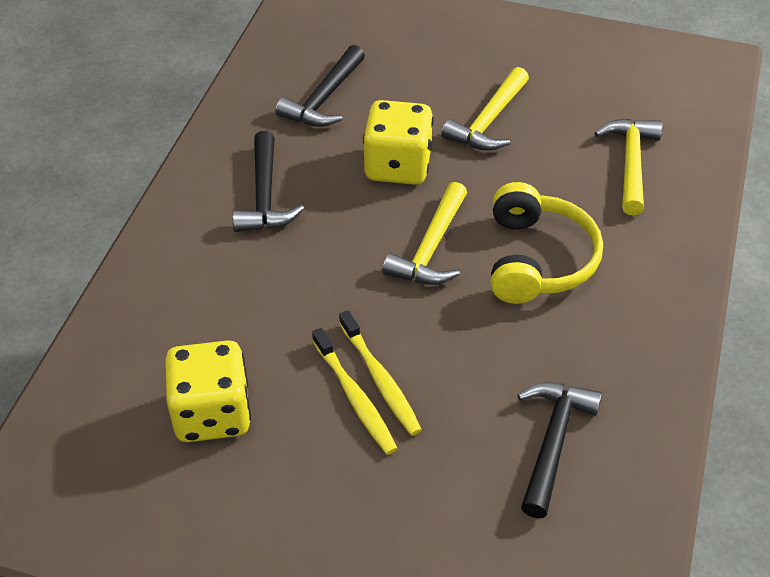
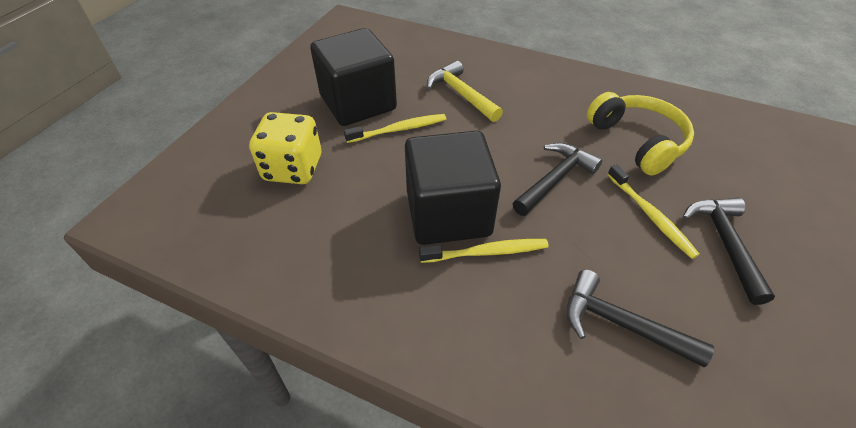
black cube: none = 0 -> [310,28,397,126] [405,131,501,245] = 2
yellow dice: [165,340,251,442] [363,100,433,185] = 2 -> [249,112,321,184] = 1
yellow hammer: [383,182,467,285] [441,67,529,150] [594,119,662,215] = 3 -> [427,61,503,122] = 1
yellow toothbrush: [312,328,398,455] [339,310,422,436] = 2 -> [344,114,446,143] [419,239,549,263] [607,164,700,259] = 3

